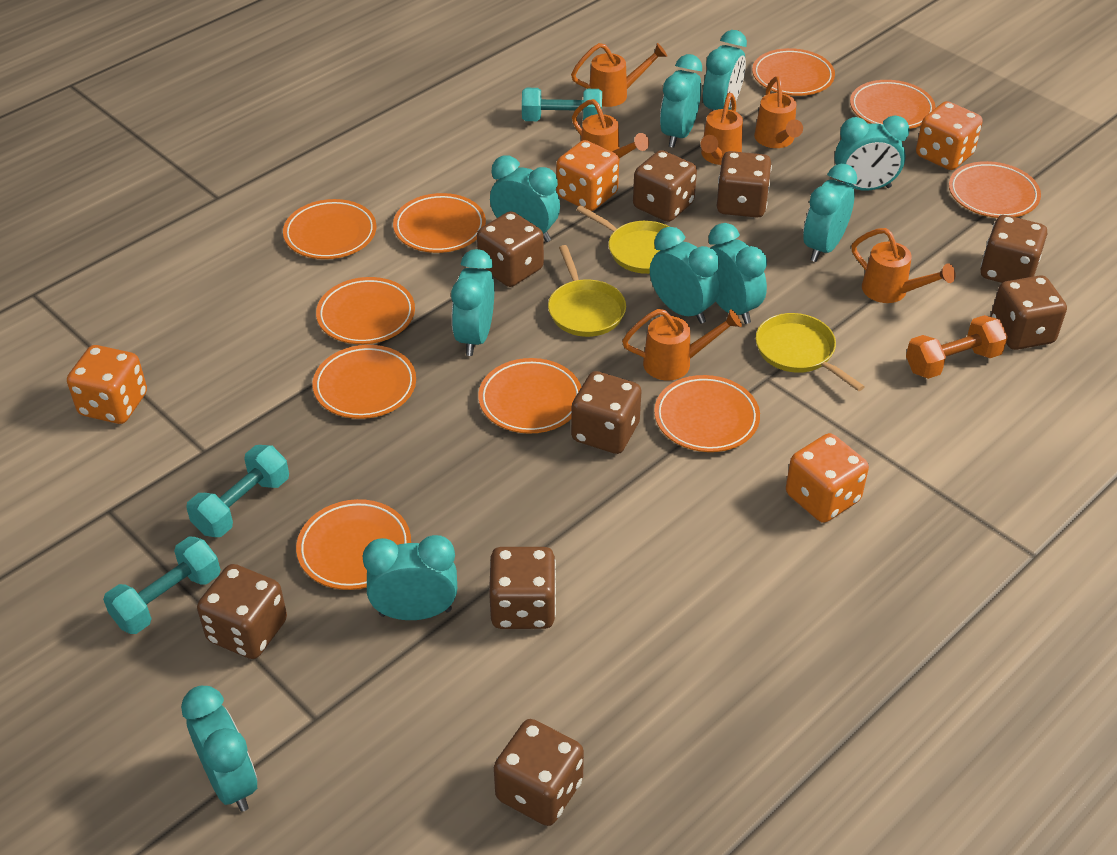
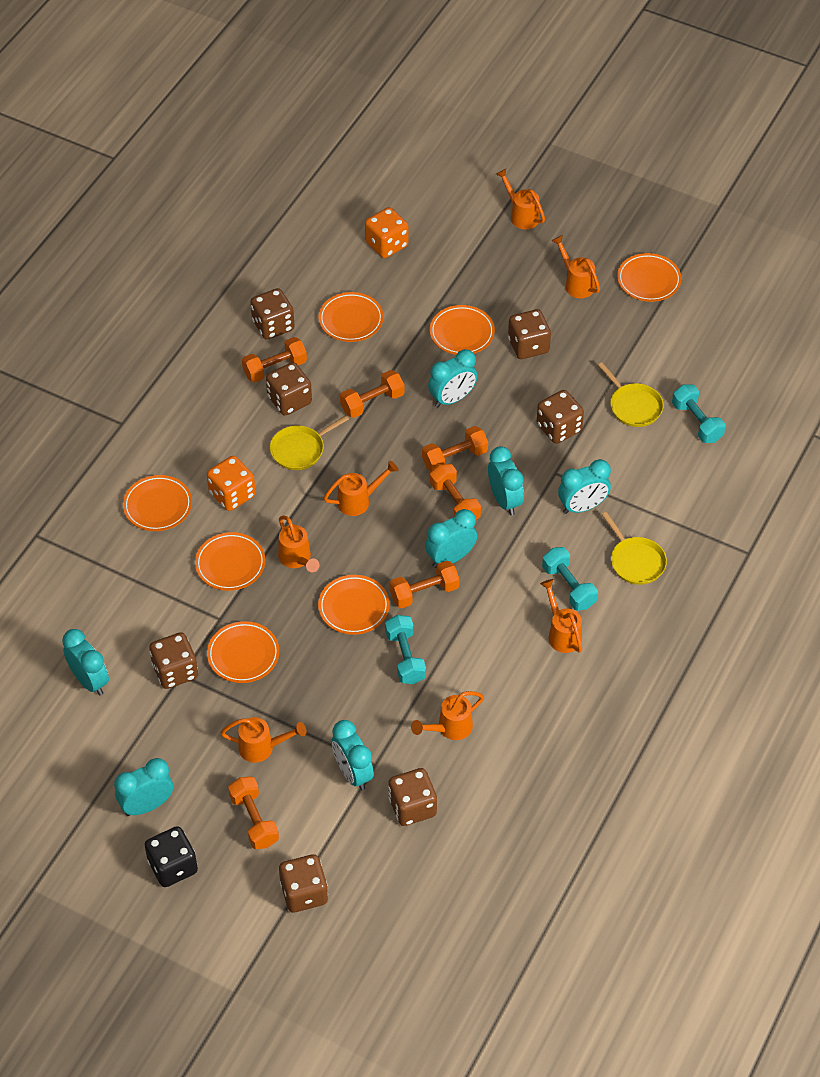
black dice: none = 0 -> [144,826,198,887] = 1
brown dice: [197,564,287,659] [477,211,544,287] [489,547,556,629] [494,719,584,826] [571,371,642,454] [633,150,697,222] [717,151,772,218] [981,215,1047,283] [991,275,1067,350] = 9 -> [149,632,198,689] [250,288,294,340] [266,362,312,415] [279,854,328,913] [388,768,437,826] [508,309,551,359] [537,390,584,444] = 7
orange dice: [67,345,147,424] [556,140,619,211] [786,433,869,523] [916,101,983,170] = 4 -> [207,456,256,511] [365,207,408,258] = 2
orange dumbbell: [906,315,1008,379] = 1 -> [228,777,279,849] [242,337,307,383] [340,370,404,418] [390,561,459,608] [422,426,488,471] [430,464,481,520] = 6
orange plate: [283,199,376,259] [296,499,411,590] [313,345,416,419] [316,277,415,344] [393,193,486,253] [478,358,581,434] [654,375,760,452] [752,48,835,96] [850,80,936,129] [949,161,1041,218] = 10 -> [123,475,192,531] [195,532,265,591] [207,621,279,683] [318,575,390,635] [319,292,383,342] [430,305,495,355] [617,253,681,302] = 7
orange watering can: [571,43,667,107] [572,99,649,161] [622,309,742,380] [700,93,743,165] [754,76,803,148] [852,228,955,303] = 6 -> [220,717,306,763] [278,516,320,572] [324,461,399,516] [411,691,484,740] [496,169,545,230] [540,579,582,653] [551,235,600,298] = 7
turquoise clock: [181,686,258,812] [363,535,457,620] [451,249,494,356] [490,155,560,242] [650,227,720,324] [660,54,702,148] [703,30,747,111] [709,223,767,324] [803,164,857,262] [835,116,909,191] = 10 -> [62,629,109,696] [114,758,173,816] [332,720,374,790] [425,509,477,568] [428,349,478,408] [488,446,524,515] [558,459,611,514] = 7

